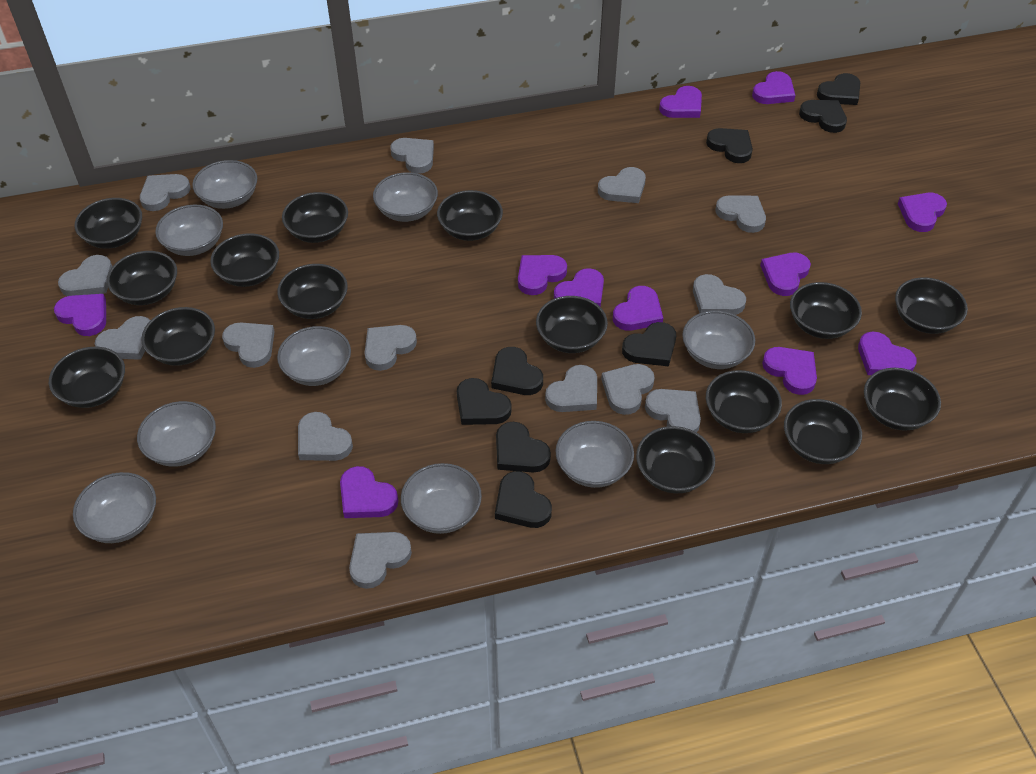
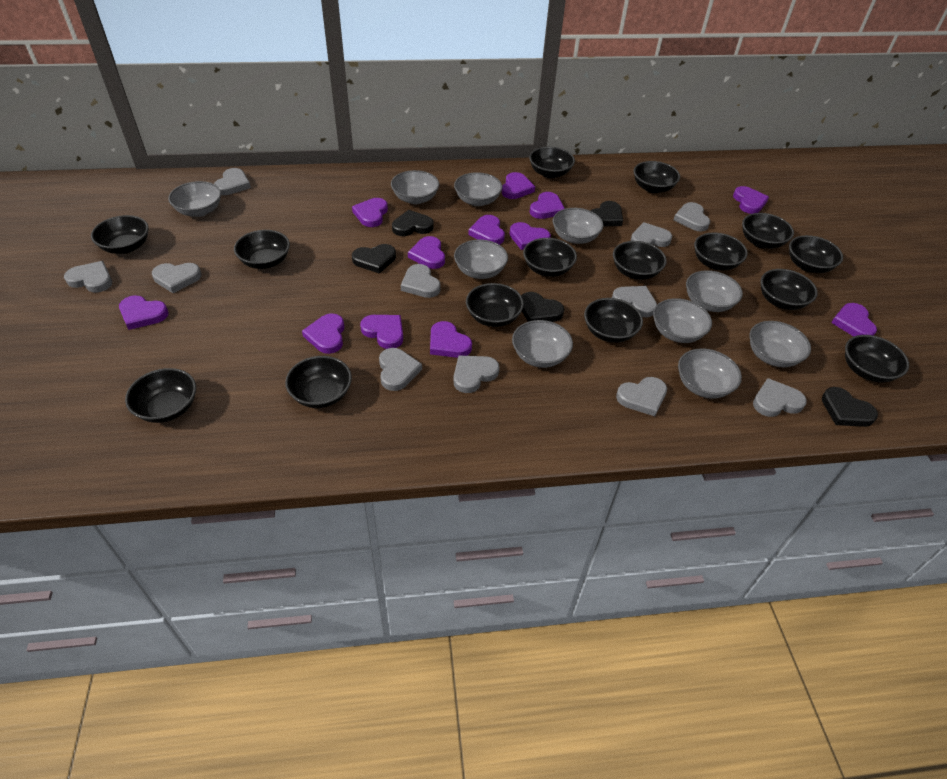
black heart: [457,378,512,425] [491,347,543,395] [495,471,552,528] [496,422,551,472] [622,322,676,366] [706,128,753,163] [799,100,847,133] [817,73,860,105] = 8 -> [352,244,396,274] [392,210,434,236] [521,292,564,322] [590,201,623,226] [822,387,878,427] = 5
grey bowl: [73,472,156,543] [137,401,216,467] [155,205,223,256] [192,160,257,209] [277,326,351,386] [373,172,438,222] [401,463,482,534] [556,421,634,488] [682,311,755,369] = 9 -> [168,181,221,217] [391,170,439,204] [454,172,502,206] [454,239,508,279] [512,320,573,368] [553,208,603,244] [653,298,712,343] [678,348,742,399] [686,270,743,312] [749,321,811,367] = 10
grey heart: [58,255,112,296] [95,316,150,360] [140,174,190,211] [222,322,275,368] [298,412,353,461] [349,532,412,589] [364,325,417,371] [390,138,434,174] [545,365,597,412] [598,167,646,203] [601,364,655,415] [645,389,701,432] [693,274,746,315] [715,195,766,233] = 14 -> [64,261,112,293] [152,263,202,293] [214,168,251,195] [379,348,422,391] [401,264,441,298] [453,356,500,393] [612,286,657,317] [616,377,667,416] [630,222,672,247] [674,202,710,231] [753,378,807,417] = 11
purple heart: [54,294,106,336] [340,466,398,518] [518,255,567,295] [554,268,604,307] [613,286,663,331] [659,86,702,118] [752,71,795,104] [760,253,811,296] [762,347,817,395] [858,332,917,375] [898,193,947,232] = 11 -> [119,295,168,330] [302,313,345,354] [352,198,388,227] [360,315,403,349] [408,236,445,269] [430,321,472,358] [468,215,505,245] [502,172,535,199] [510,222,551,250] [530,192,565,219] [733,186,769,214] [831,303,877,336] = 12

